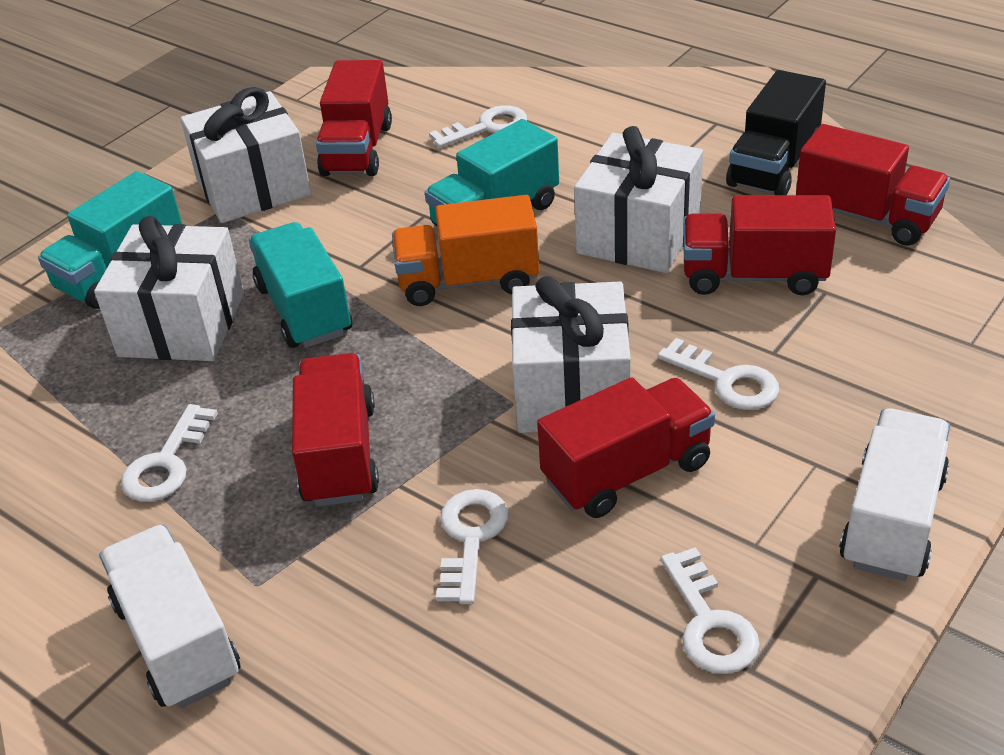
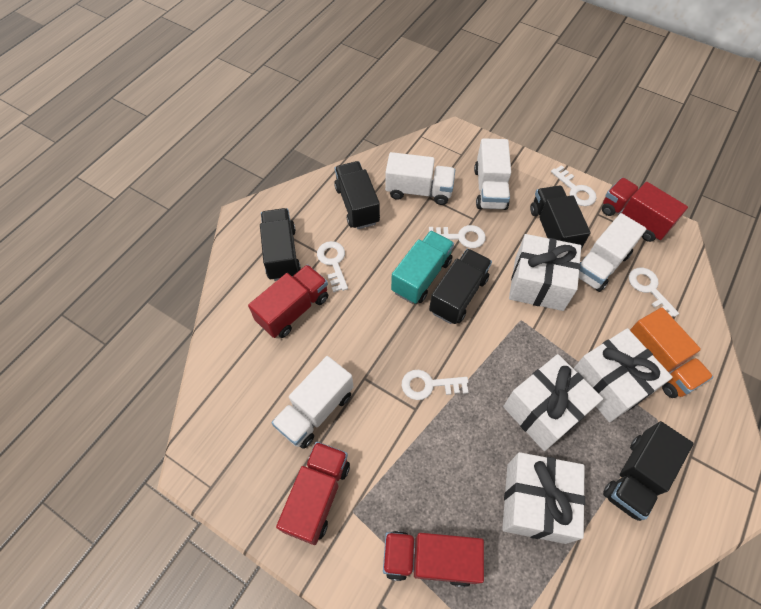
black truck: [726,70,826,195] = 1 -> [260,208,301,281] [334,161,380,229] [429,249,492,324] [530,186,591,249] [603,421,694,521] = 5
red truck: [292,353,379,506] [316,60,392,176] [537,377,715,518] [683,195,836,295] [796,124,950,246] = 5 -> [248,264,328,338] [276,442,350,545] [383,531,484,587] [602,178,688,242] = 4
turquoise truck: [38,171,182,309] [249,222,352,348] [425,119,559,226] = 3 -> [391,230,454,304] = 1
white truck: [99,524,240,708] [839,408,950,581] = 2 -> [271,356,353,449] [385,152,455,205] [474,138,511,210] [579,213,646,292] = 4

